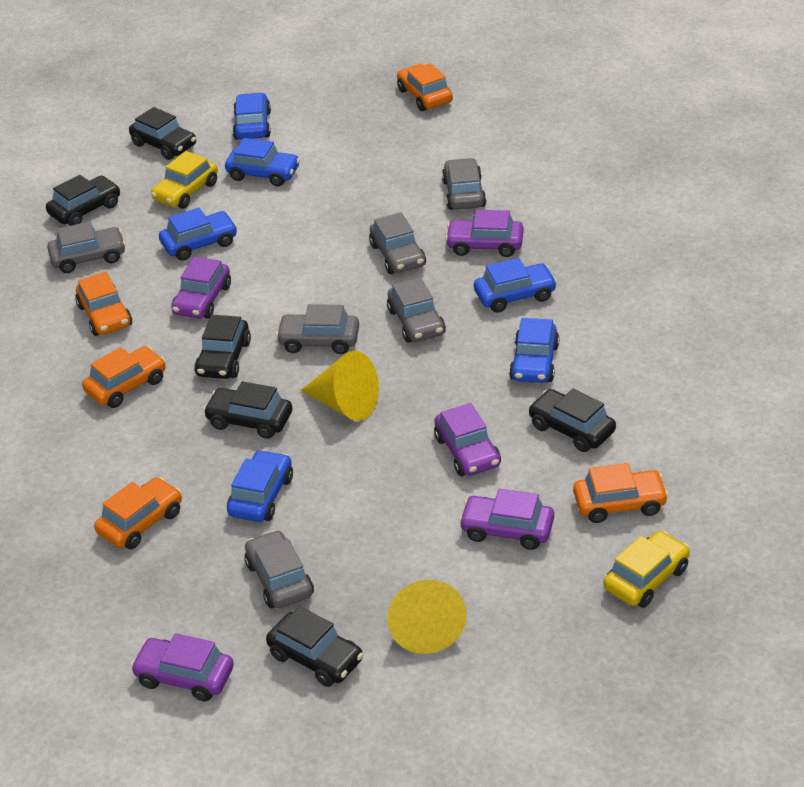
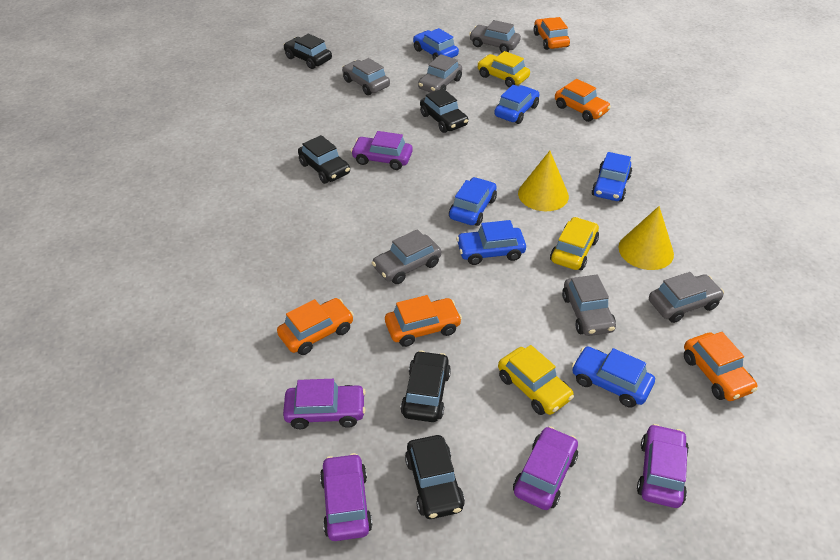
black car: [46,175,120,226] [129,107,196,160] [194,315,251,379] [203,381,292,439] [266,606,363,687] [528,389,616,452] = 6 -> [283,34,332,69] [298,135,350,184] [400,350,451,422] [405,435,465,519] [420,88,468,133] = 5
yellow car: [151,151,218,209] [603,531,690,608] = 2 -> [477,51,530,88] [498,345,574,415] [550,217,599,270] = 3

